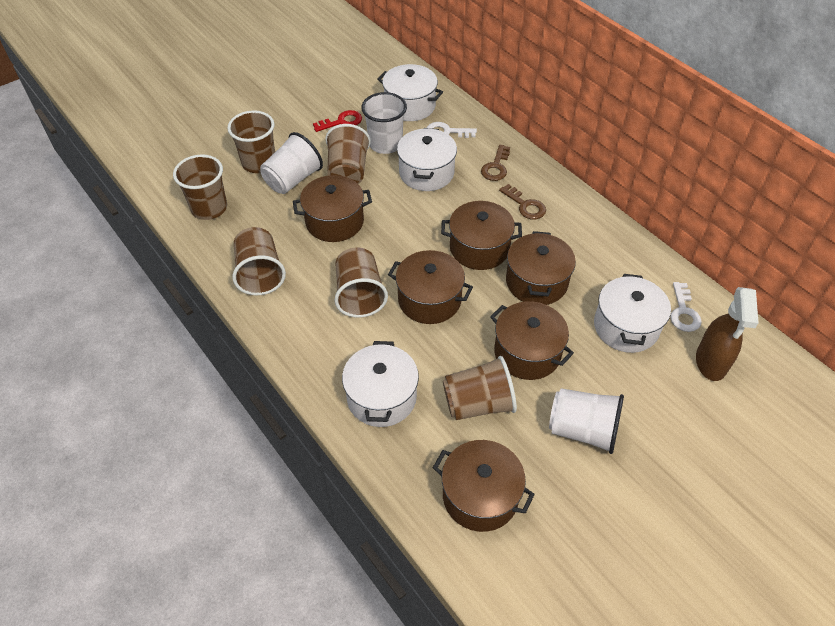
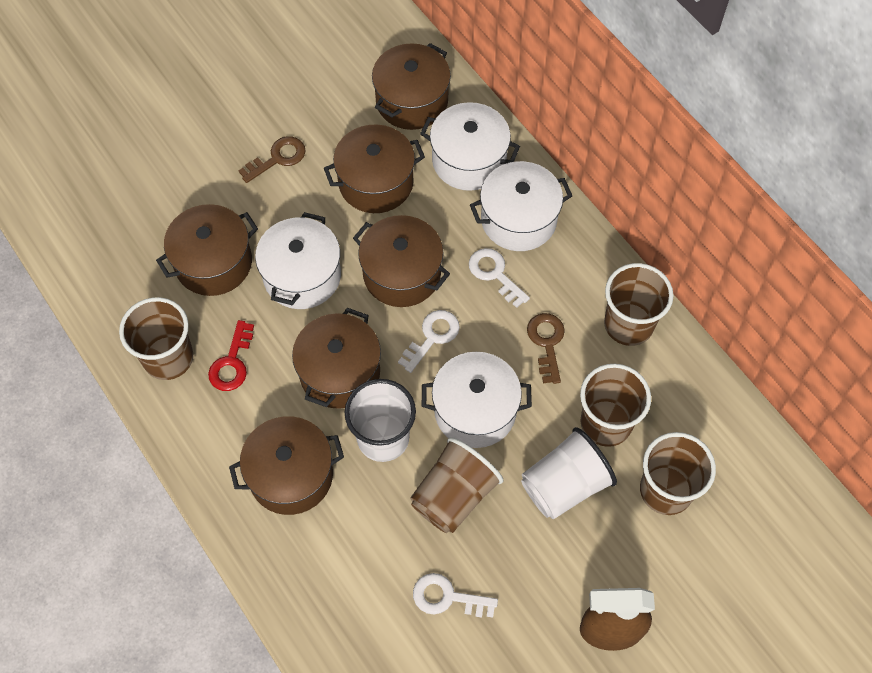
brown cup: [173,154,227,220] [227,110,275,173] [232,227,286,296] [325,124,371,184] [335,248,388,318] [443,356,517,420] = 6 -> [119,297,193,380] [410,437,503,533] [580,364,651,447] [604,263,673,346] [640,432,716,515] = 5
white cup: [260,132,323,194] [361,92,407,154] [549,388,624,454] = 3 -> [344,379,416,462] [521,427,617,519] = 2
white key: [427,122,477,138] [670,282,702,332] = 2 -> [398,310,460,373] [413,573,498,618] [469,248,530,308] = 3

